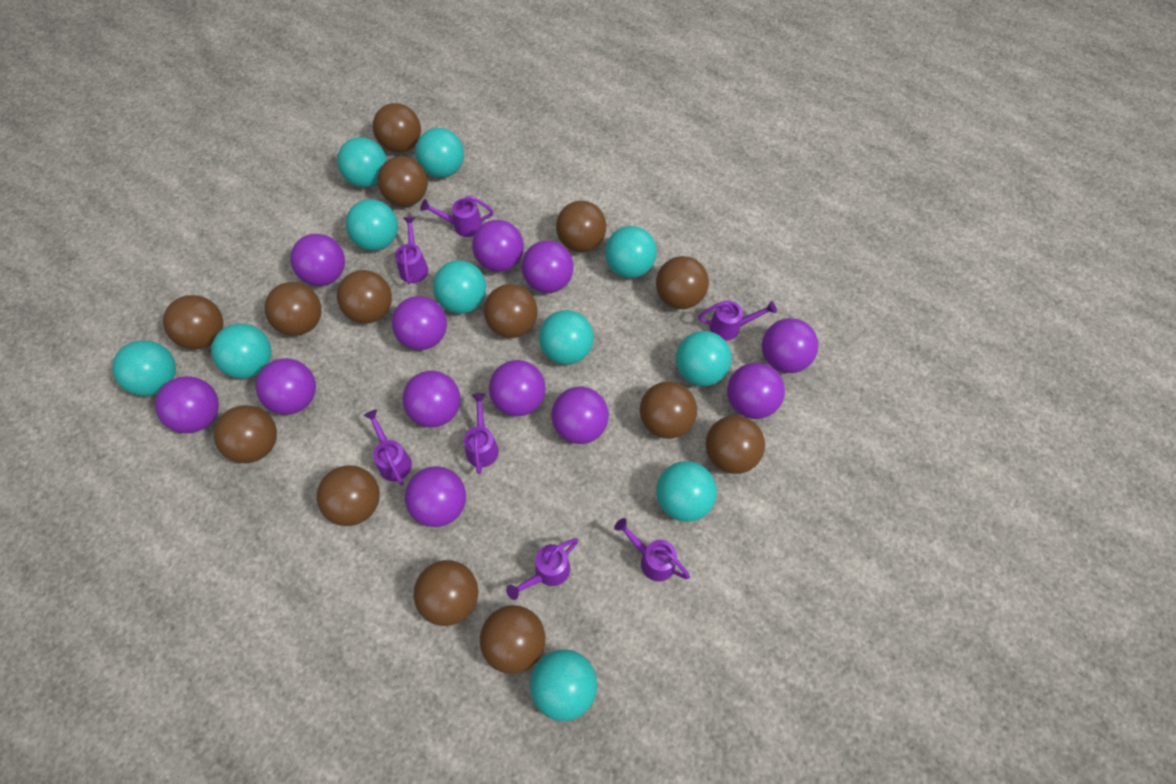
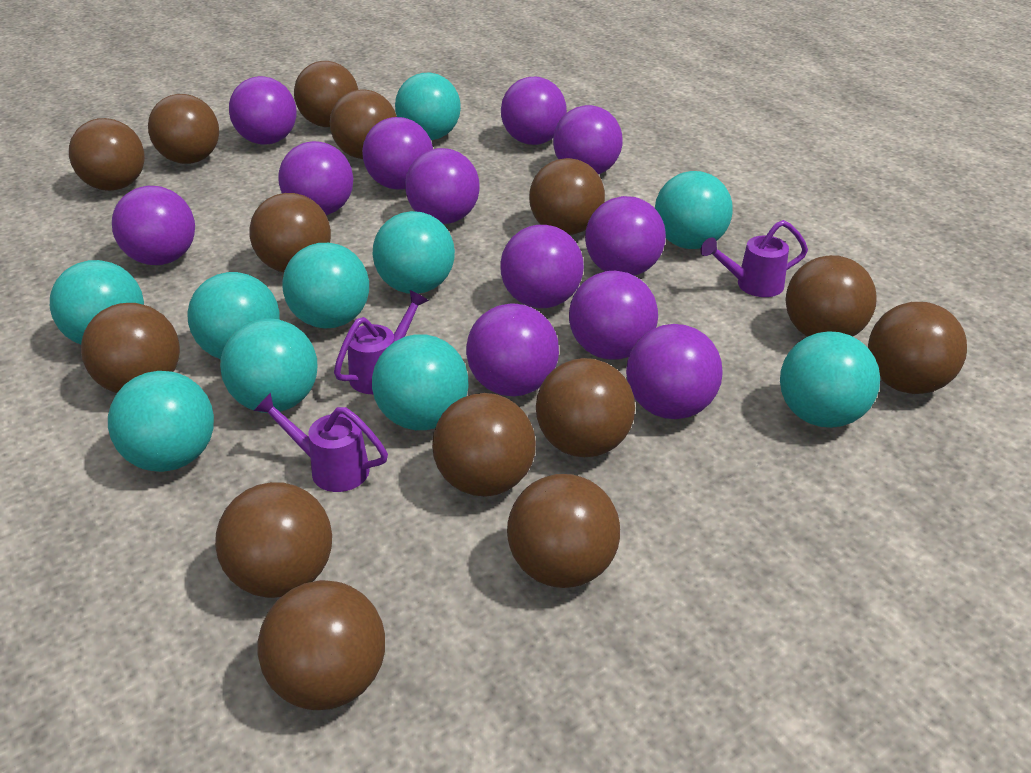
purple watering can: [363,409,412,486] [395,217,428,284] [420,196,494,237] [464,393,499,474] [506,538,578,600] [614,518,690,581] [698,301,777,341] = 7 -> [254,392,388,492] [334,290,429,394] [700,220,808,297] = 3
turquoise ball: [112,340,176,396] [211,324,271,379] [337,137,387,188] [346,199,398,251] [415,128,464,178] [433,260,486,314] [530,650,597,721] [539,310,594,365] [605,226,657,278] [656,461,717,522] [676,331,732,386] = 11 -> [50,260,144,344] [108,371,214,472] [187,272,280,359] [220,319,317,413] [282,243,369,329] [372,334,468,430] [373,211,455,294] [395,73,461,140] [655,171,733,249] [780,331,880,428] = 10

